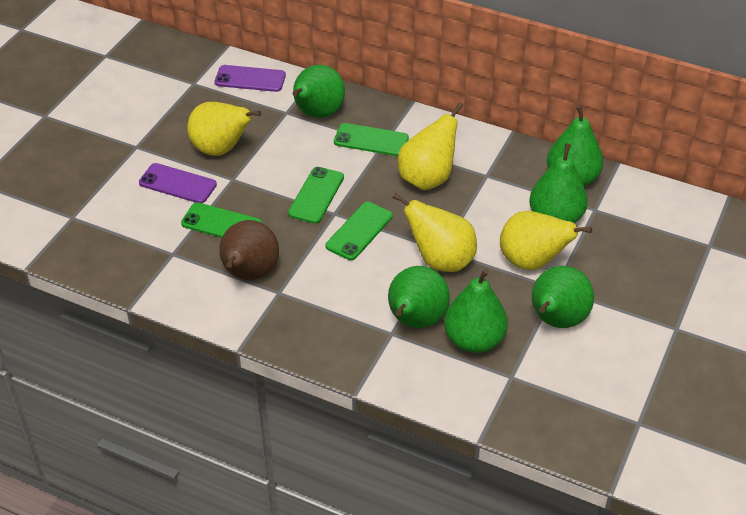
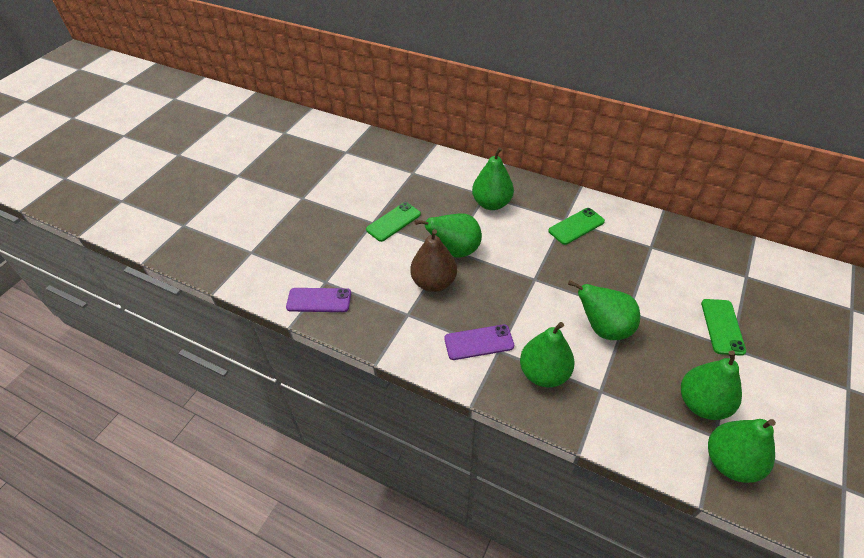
green phone: [181,202,262,238] [288,167,344,224] [326,202,393,260] [334,123,409,156] = 4 -> [366,202,421,242] [548,208,605,245] [701,299,746,356] = 3
yellow pear: [187,102,261,156] [392,193,477,272] [398,102,463,190] [500,211,592,270] = 4 -> none = 0

